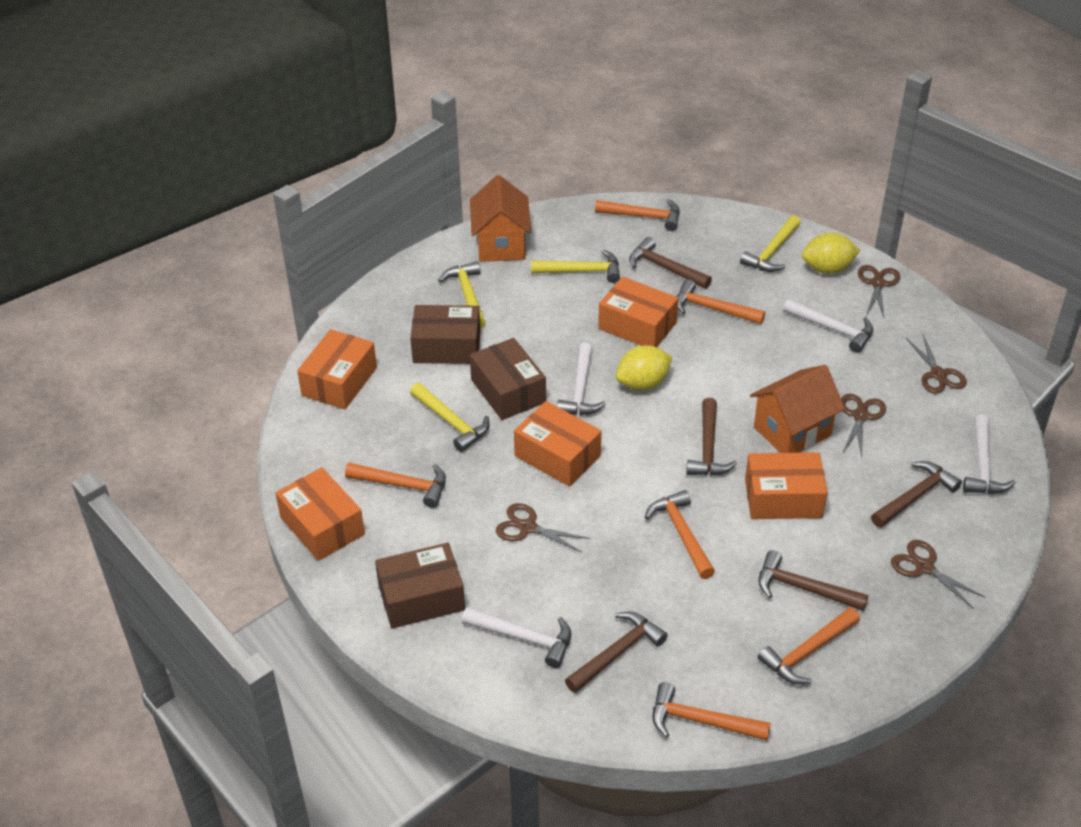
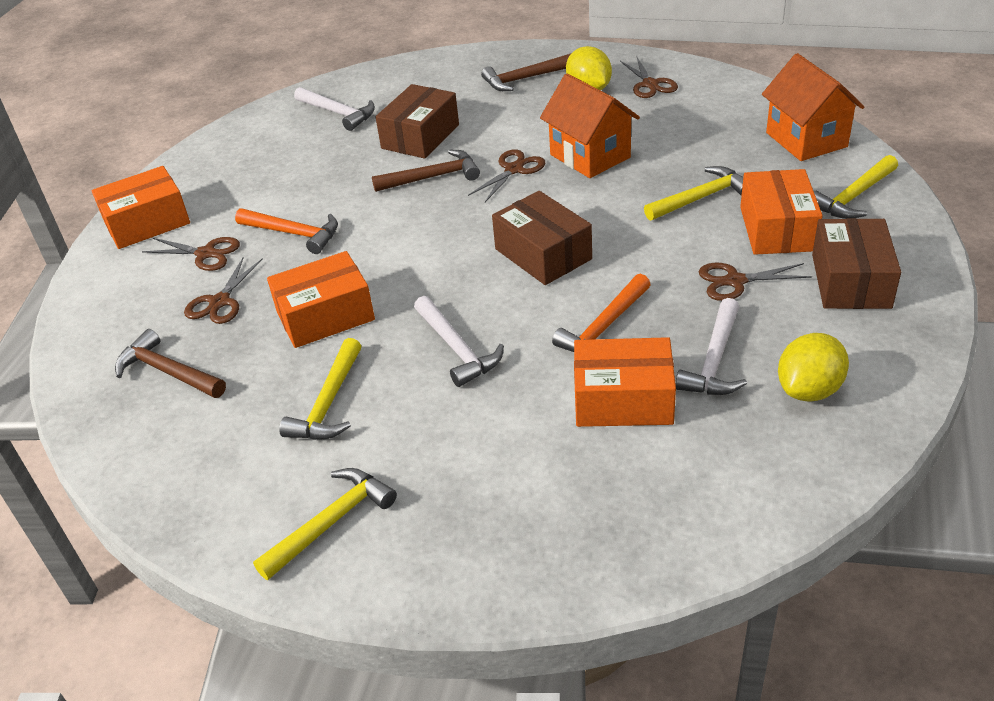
brown hammer: [565,612,668,693] [629,237,712,289] [686,398,737,476] [758,550,868,611] [871,461,962,528] = 5 -> [115,329,226,398] [372,150,480,192] [481,53,571,91] = 3
orange box: [275,467,365,561] [297,329,377,410] [514,401,601,487] [598,277,678,347] [745,452,828,519] = 5 -> [92,166,190,249] [267,251,375,348] [574,337,676,427] [740,169,823,255] = 4
orange hammer: [345,463,446,508] [595,199,680,231] [645,490,715,579] [653,682,771,741] [676,279,765,324] [758,607,860,684] = 6 -> [235,208,338,254] [552,274,651,352] = 2
white hammer: [462,607,571,668] [557,342,606,415] [783,299,873,353] [963,414,1015,494] = 4 -> [294,87,375,131] [414,296,504,387] [675,298,747,395] = 3

